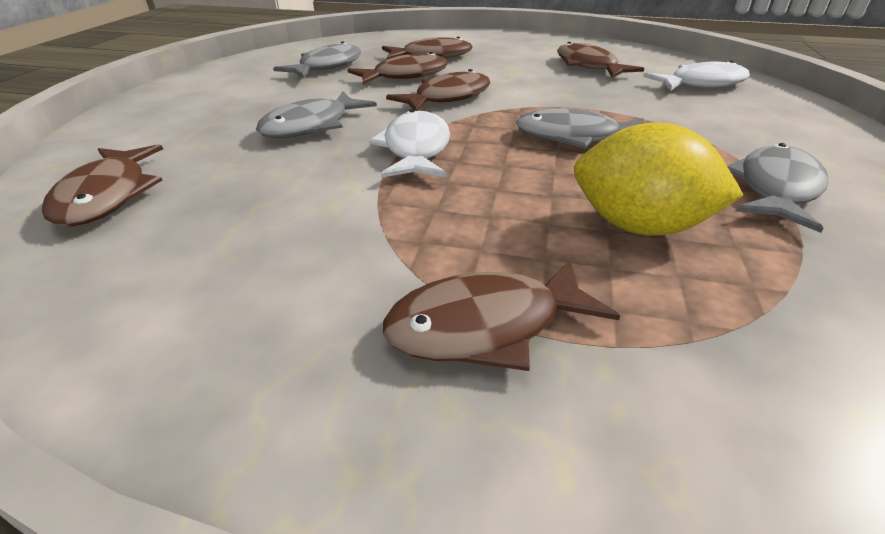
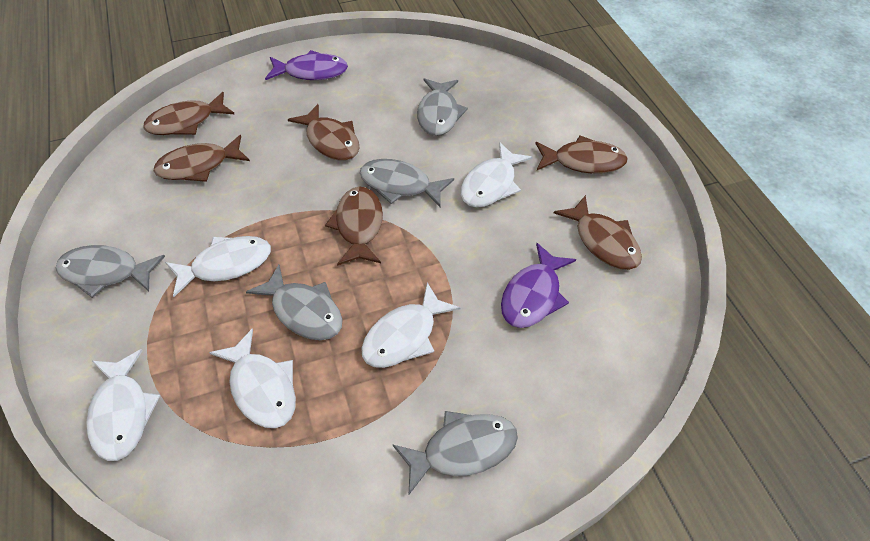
grey fish: [256,91,377,138] [273,41,361,78] [515,108,643,149] [727,143,828,233] = 4 -> [56,245,165,298] [246,264,343,340] [360,159,454,208] [392,411,518,494] [417,78,468,136] = 5
purple fish: none = 0 -> [265,50,348,80] [501,243,576,328] = 2
white fish: [369,109,450,178] [643,60,750,91] = 2 -> [86,349,160,461] [165,236,271,297] [209,328,296,428] [361,282,461,368] [461,142,533,207] = 5
yellow lemon: [574,122,744,236] = 1 -> none = 0

